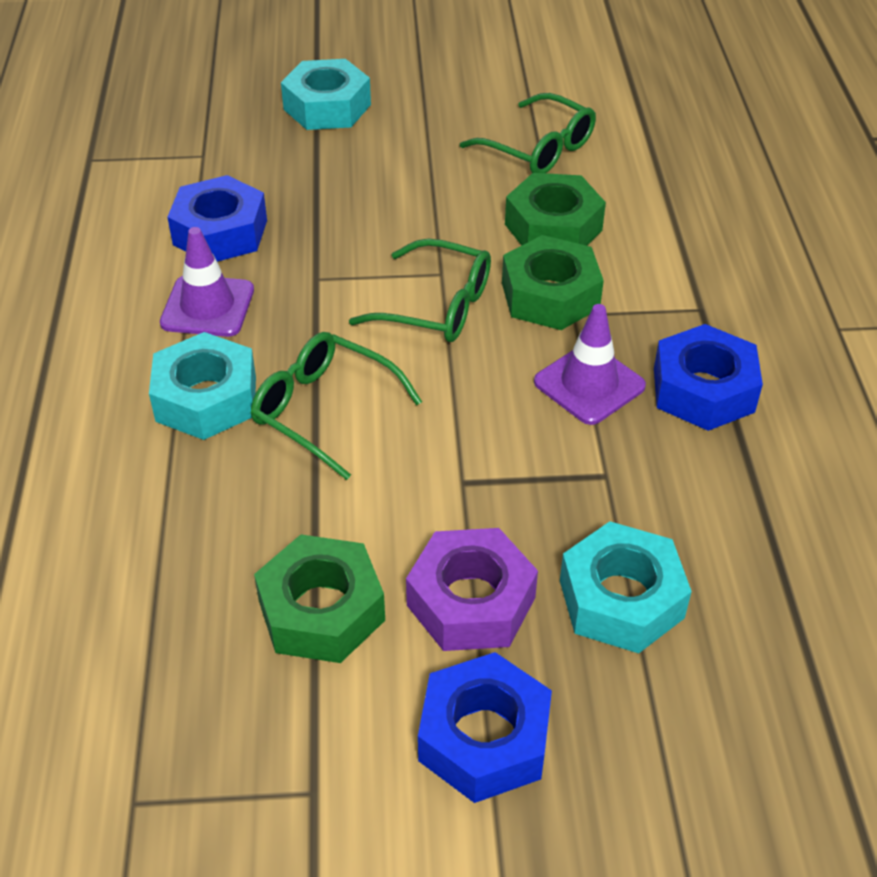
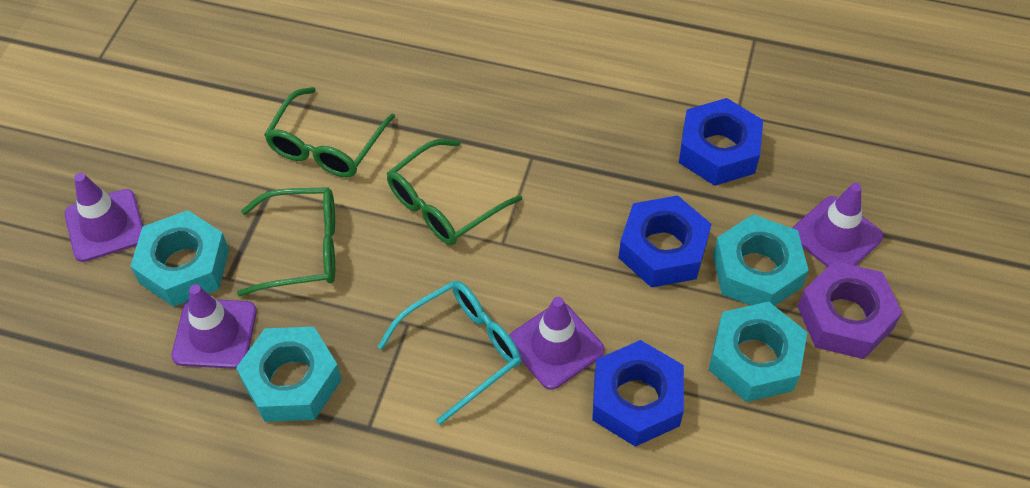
green nut: [254,534,385,663] [502,235,604,330] [505,173,606,246] = 3 -> none = 0
purple traffic cone: [160,227,254,337] [534,304,646,425] = 2 -> [65,173,143,262] [172,284,257,369] [509,297,604,390] [792,183,883,267] = 4
turquoise glasses: none = 0 -> [378,281,521,425] = 1
turquoise nut: [149,332,256,440] [281,59,371,130] [560,521,692,653] = 3 -> [130,210,229,307] [236,327,342,422] [709,302,808,402] [713,214,809,306] = 4

